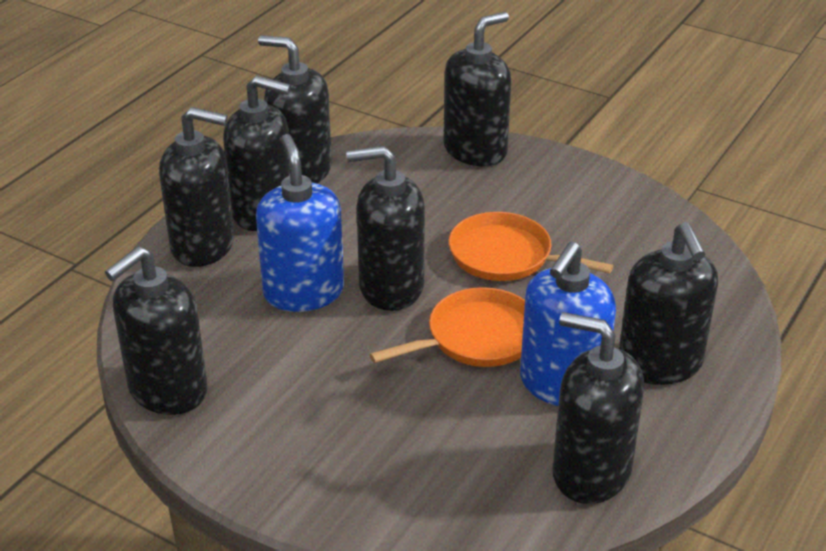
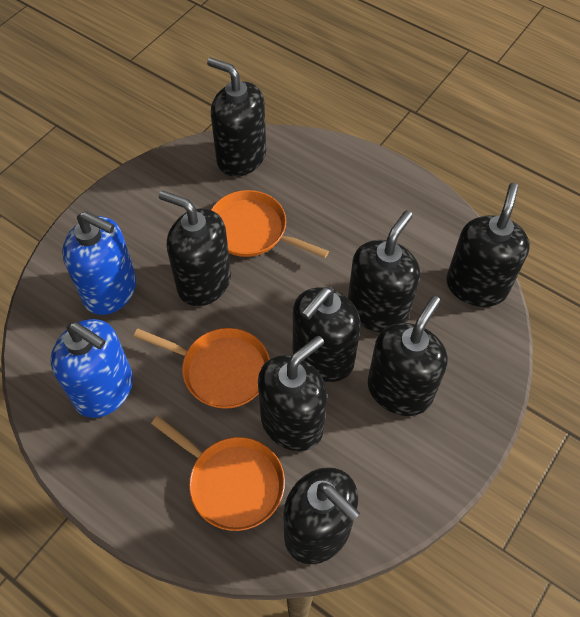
orange pan: [369,287,525,367] [449,212,613,281] = 2 -> [133,328,270,409] [151,416,285,531] [211,190,329,258] = 3

